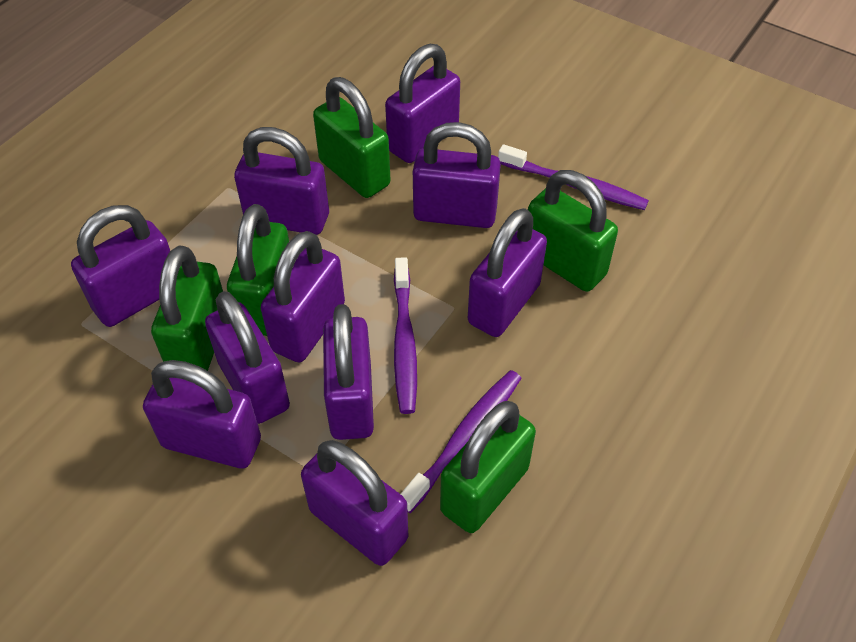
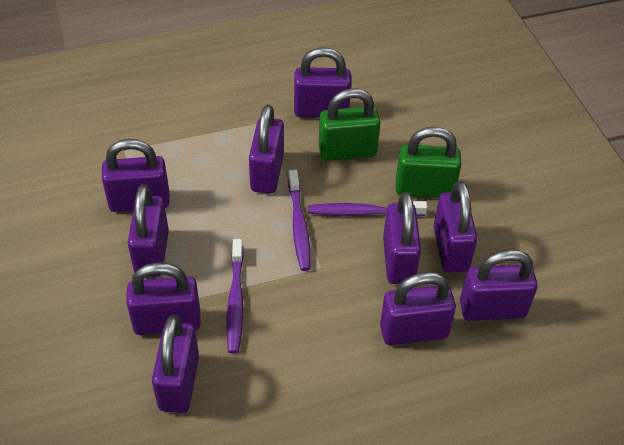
green padlock: [151,245,223,371] [227,204,289,336] [313,77,391,198] [440,401,536,533] [528,170,618,292] = 5 -> [319,88,381,161] [396,127,461,198] = 2

